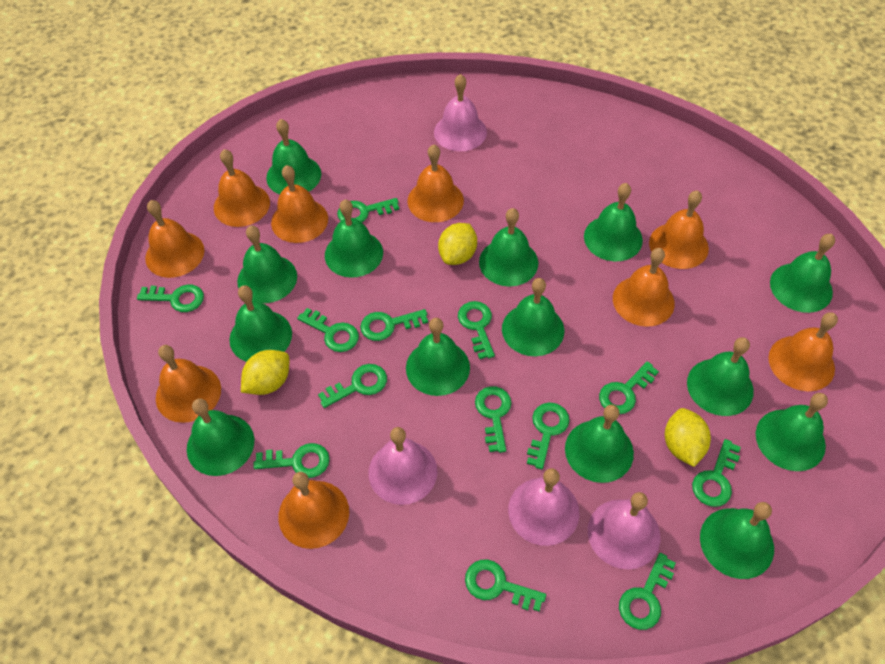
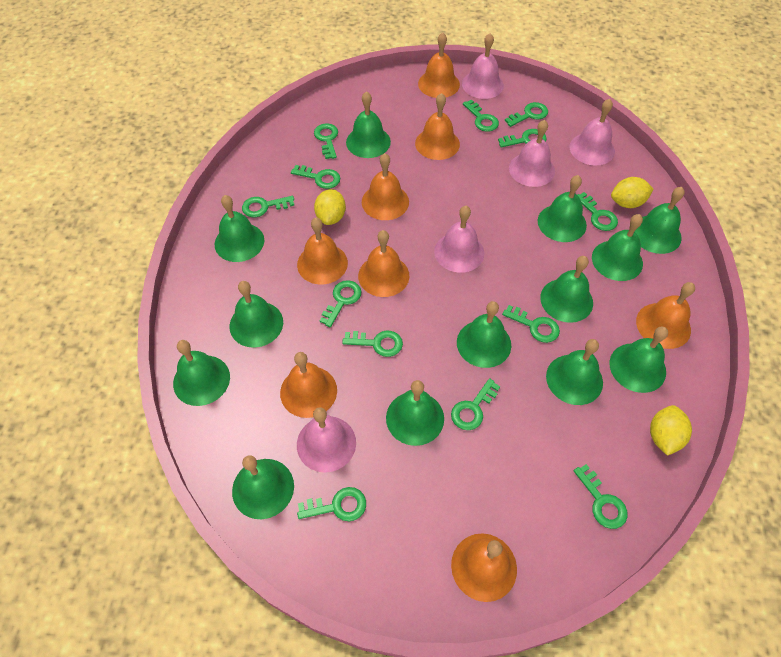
green bell: [187,398,254,476] [229,285,292,362] [237,225,297,303] [266,119,321,194] [325,200,383,278] [406,318,470,396] [479,208,538,287] [502,278,564,356] [565,405,634,483] [584,183,643,261] [687,337,754,416] [700,502,774,579] [756,393,828,471] [770,234,835,313] = 14 -> [173,340,230,406] [215,195,264,262] [229,281,283,348] [232,455,294,519] [346,91,391,158] [386,380,444,446] [457,301,511,368] [538,175,587,242] [540,256,593,323] [546,339,603,405] [592,214,643,281] [610,326,668,393] [634,187,685,254] = 13
orange bell: [145,200,204,278] [156,345,221,423] [214,149,270,227] [271,165,328,243] [278,472,349,549] [407,144,464,222] [613,248,675,327] [649,190,709,269] [768,312,838,391] = 9 -> [280,352,337,418] [297,218,348,285] [358,230,409,297] [362,153,409,220] [415,93,460,160] [418,32,460,98] [451,533,517,602] [636,282,695,349] = 8
pink bell: [368,427,438,505] [434,74,487,151] [508,468,579,546] [588,492,660,569] = 4 -> [297,407,356,473] [434,206,484,273] [462,33,504,99] [509,120,555,187] [570,99,615,165] = 5

